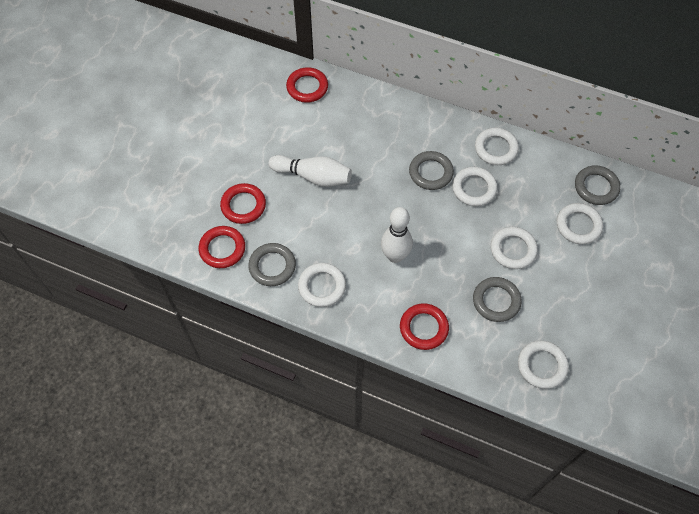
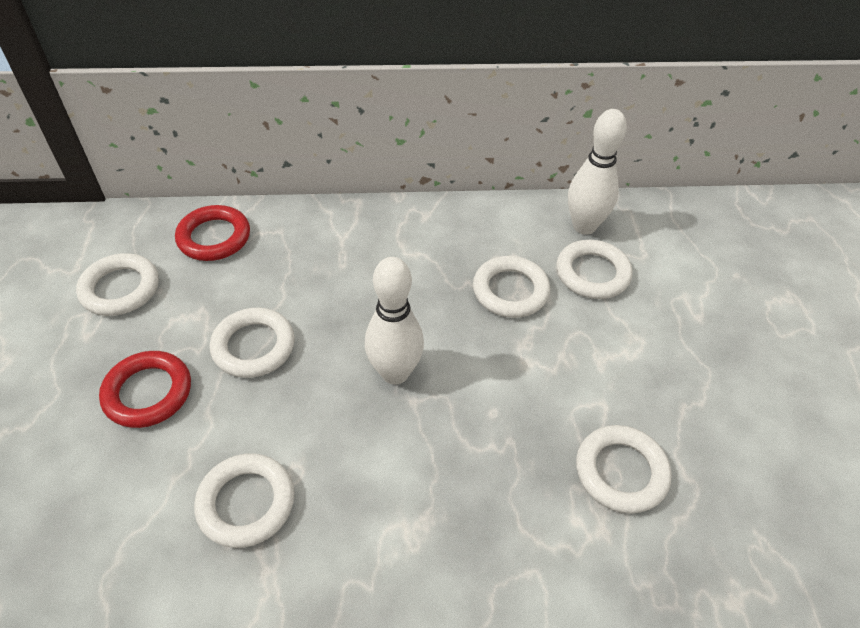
grey ring: [248,243,296,286] [409,151,454,190] [473,277,522,322] [575,165,620,205] = 4 -> none = 0
red ring: [198,226,245,268] [220,183,266,224] [286,67,328,103] [400,303,449,350] = 4 -> [99,351,191,428] [175,205,250,261] = 2

